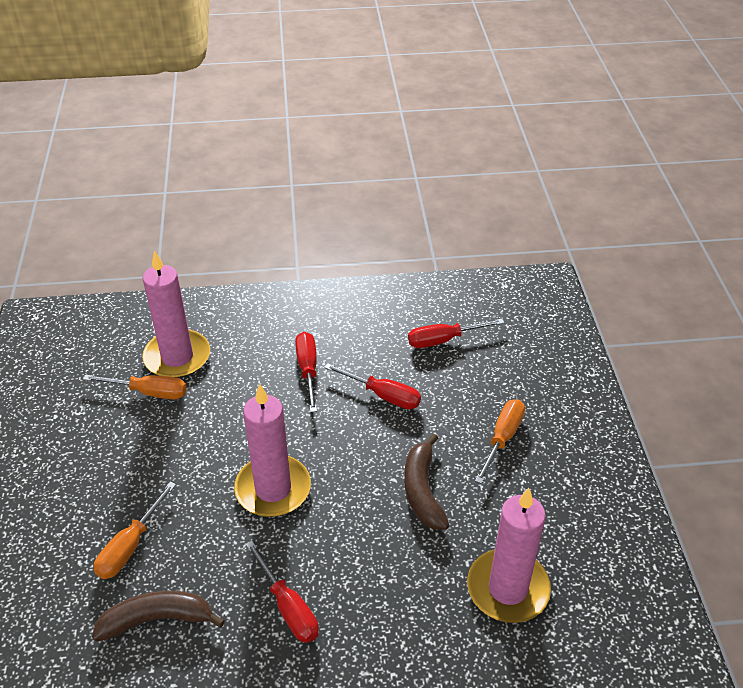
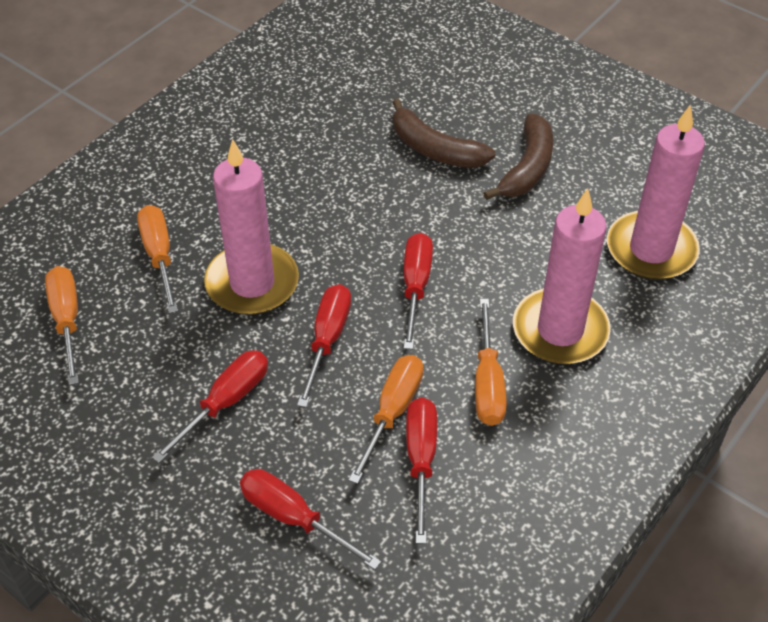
orange screwdriver: [83,375,187,400] [94,482,176,579] [475,399,525,484] = 3 -> [45,266,79,385] [137,205,178,314] [348,355,424,484] [475,299,507,426] = 4
red screwdriver: [245,541,319,643] [295,332,317,413] [324,363,421,409] [408,319,505,348] = 4 -> [152,350,268,463] [240,469,381,570] [297,284,351,408] [404,233,433,350] [406,397,437,544] = 5

